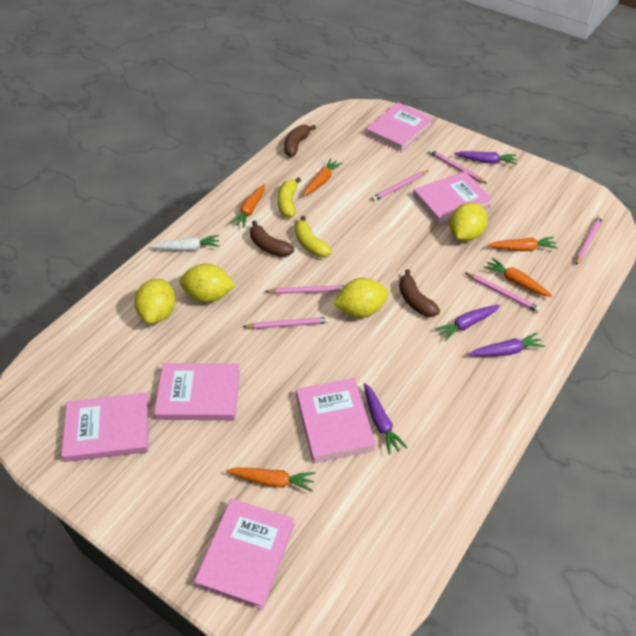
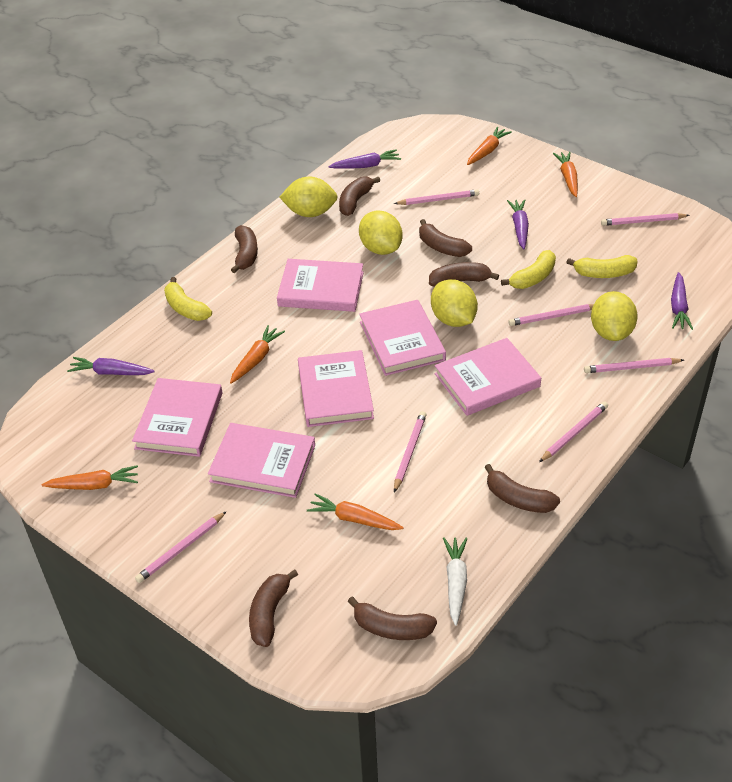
brown banana: [250,220,294,257] [284,125,316,157] [399,269,440,317] = 3 -> [231,225,258,273] [249,569,298,647] [339,176,380,216] [348,597,437,640] [419,219,472,257] [429,262,499,287] [484,464,560,513] = 7
pink pencil: [243,317,330,329] [265,285,344,294] [371,170,429,201] [429,149,487,184] [465,272,541,313] [576,216,603,265] = 6 -> [135,511,227,583] [394,189,479,205] [394,411,426,493] [508,304,594,326] [539,401,608,462] [584,358,684,373] [601,213,689,226] = 7
yellow banana: [278,177,301,218] [295,216,332,257] = 2 -> [164,277,212,321] [501,250,556,289] [566,255,637,278] = 3

